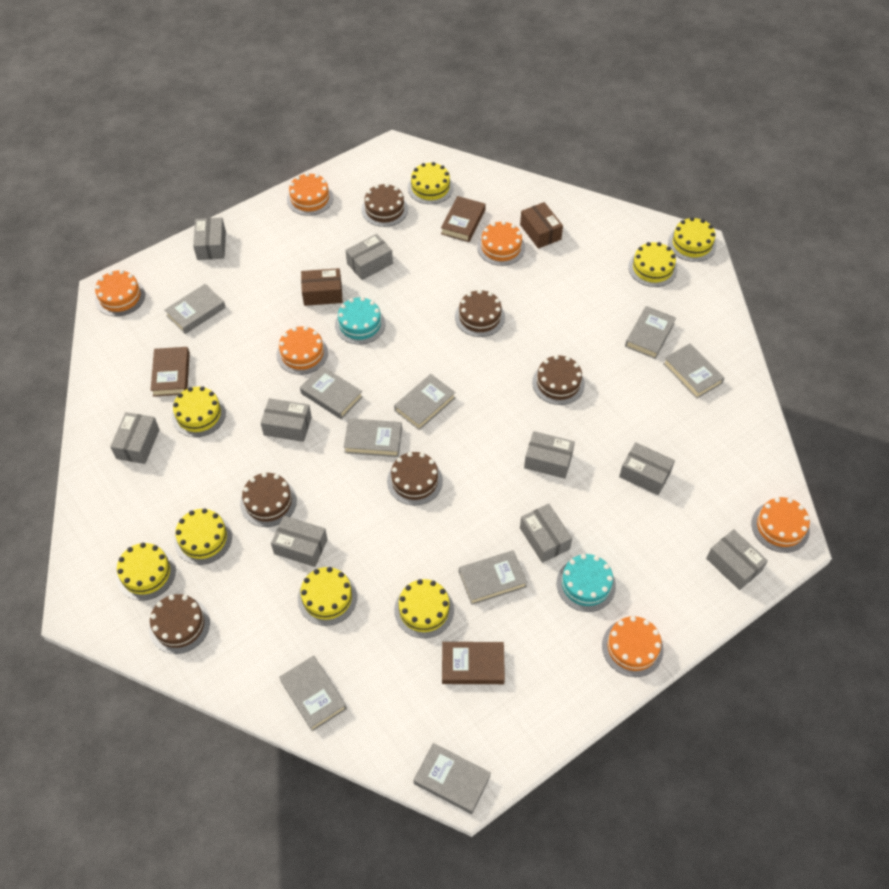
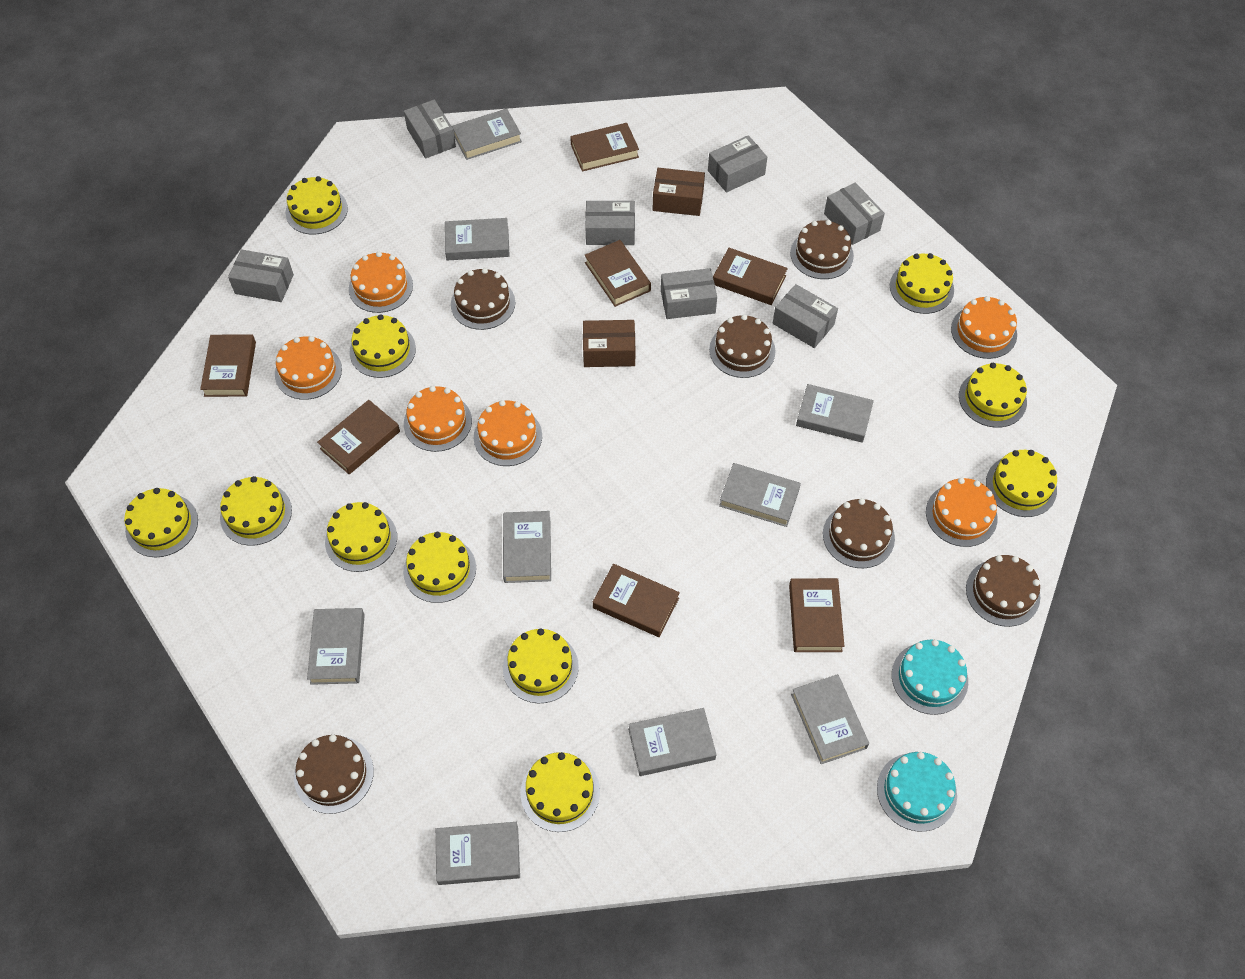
brown book: [151,347,190,397] [441,196,486,242] [442,642,505,684] = 3 -> [200,334,256,397] [317,400,400,474] [570,123,639,172] [585,240,651,307] [593,564,680,637] [713,248,788,305] [789,578,844,652] = 7
grey box: [110,412,160,464] [193,217,226,260] [261,398,312,442] [271,516,328,567] [345,234,393,280] [520,504,572,563] [524,431,575,479] [619,442,675,495] [706,529,768,590] = 9 -> [228,249,294,302] [404,100,456,159] [585,201,635,245] [661,268,717,319] [708,135,767,193] [773,284,838,348] [824,182,885,245] = 7
yellow cake: [116,543,176,600] [172,386,226,437] [174,508,232,565] [298,567,357,626] [394,579,454,638] [408,162,454,204] [628,242,677,287] [668,217,716,262] = 8 -> [124,488,198,557] [220,476,292,546] [286,176,348,235] [325,502,397,572] [349,314,416,378] [403,532,476,603] [503,628,579,703] [521,752,600,832] [890,253,954,314] [959,363,1027,428] [986,450,1057,517] = 11

